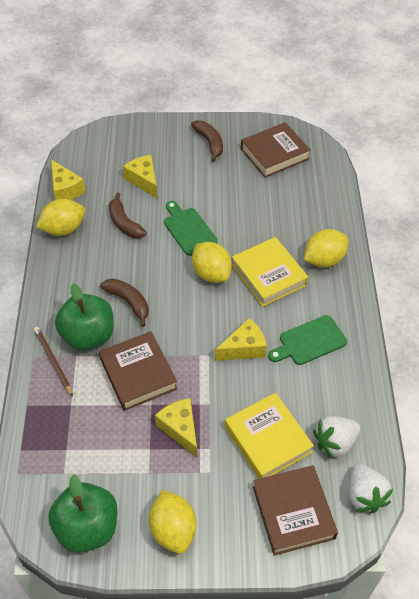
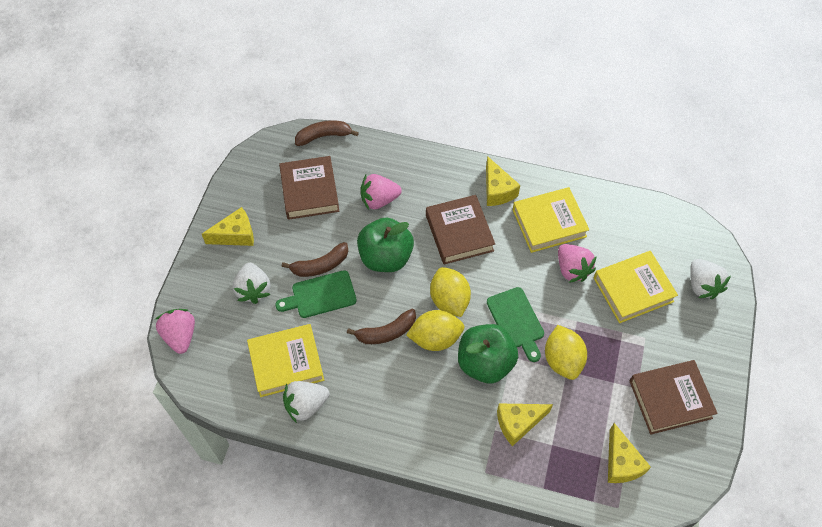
brown pencil: [34,327,73,397] = 1 -> none = 0
pink strawberry: none = 0 -> [156,309,195,354] [361,174,402,210] [558,244,596,283] = 3
white strawberry: [313,416,360,460] [349,464,393,513] = 2 -> [233,263,271,304] [283,381,329,423] [690,259,731,299] = 3
yellow book: [225,393,314,479] [232,237,308,307] = 2 -> [247,324,324,397] [513,187,589,253] [594,251,678,323] = 3
yellow lemon: [36,199,85,236] [149,490,196,554] [192,242,232,283] [304,229,348,267] = 4 -> [406,310,464,351] [430,267,471,317] [545,325,587,380] = 3

